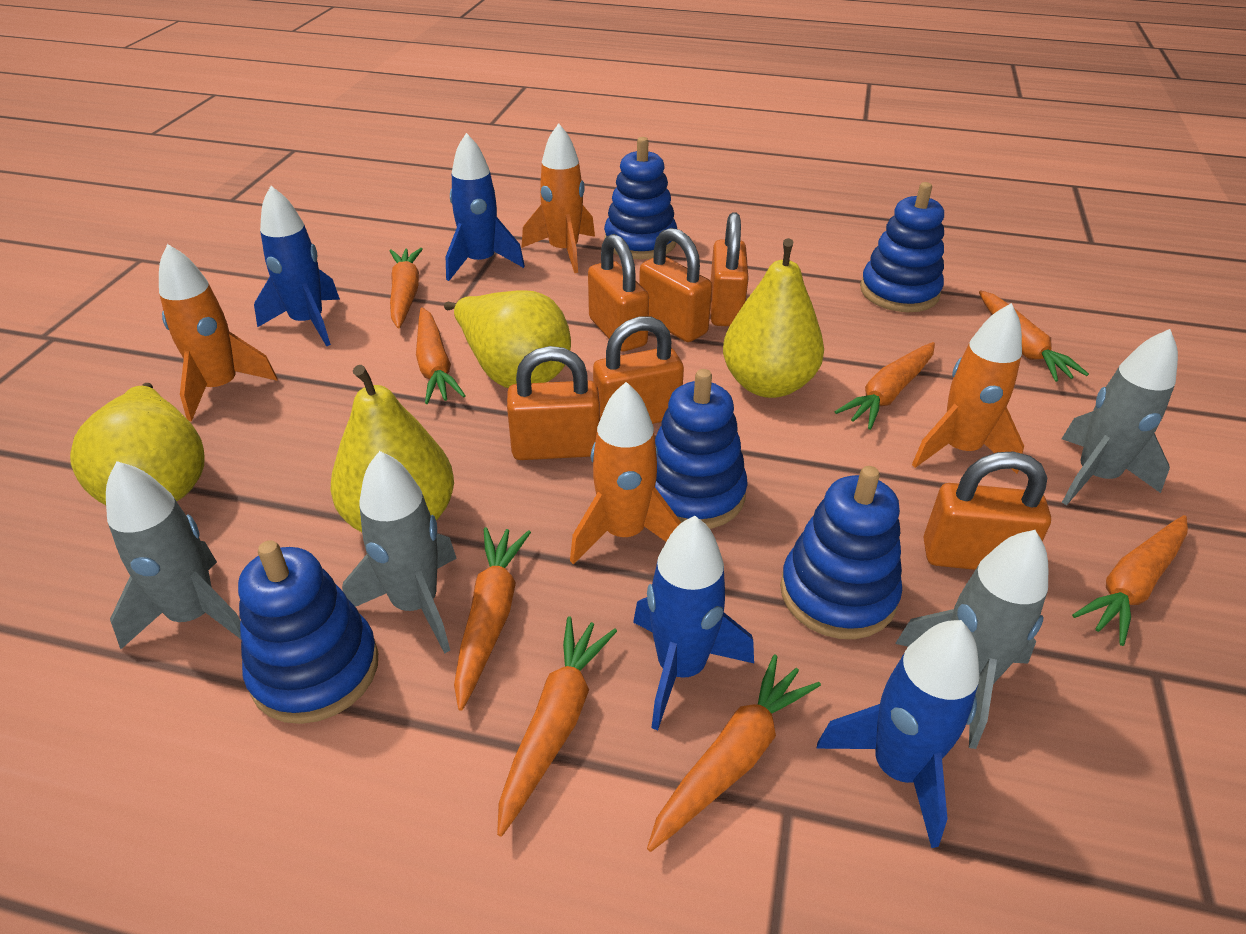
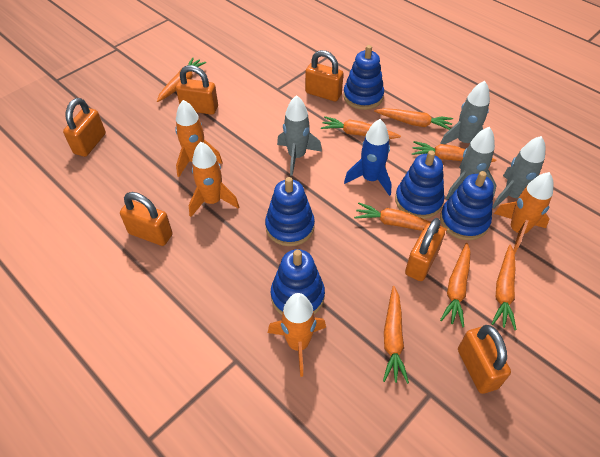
blue rocket: [254,186,340,347] [446,133,525,281] [633,516,754,730] [816,620,979,848] = 4 -> [344,119,392,196] = 1
yellow pear: [70,383,205,505] [330,365,454,532] [444,290,571,388] [723,238,824,398] = 4 -> none = 0

